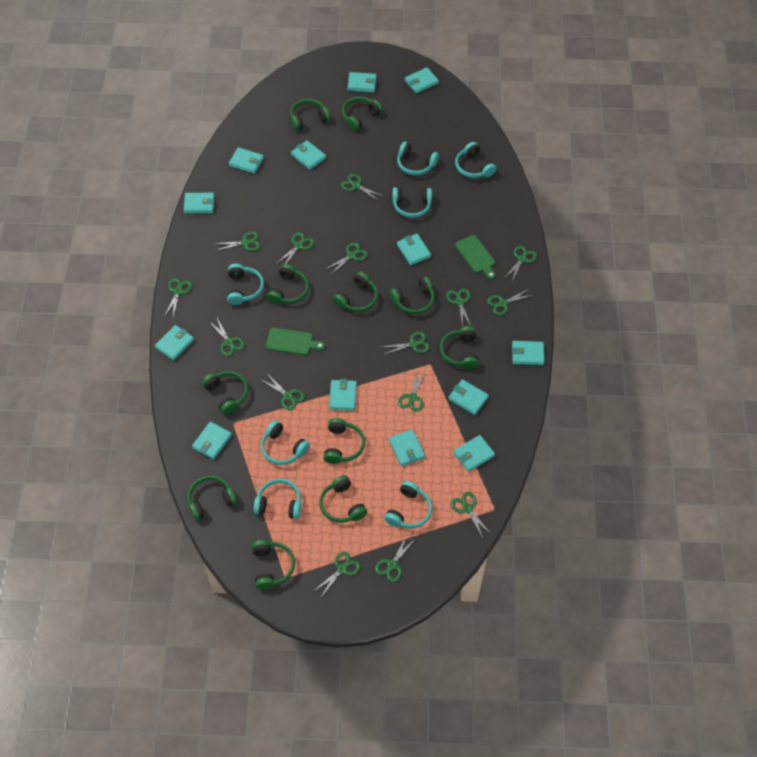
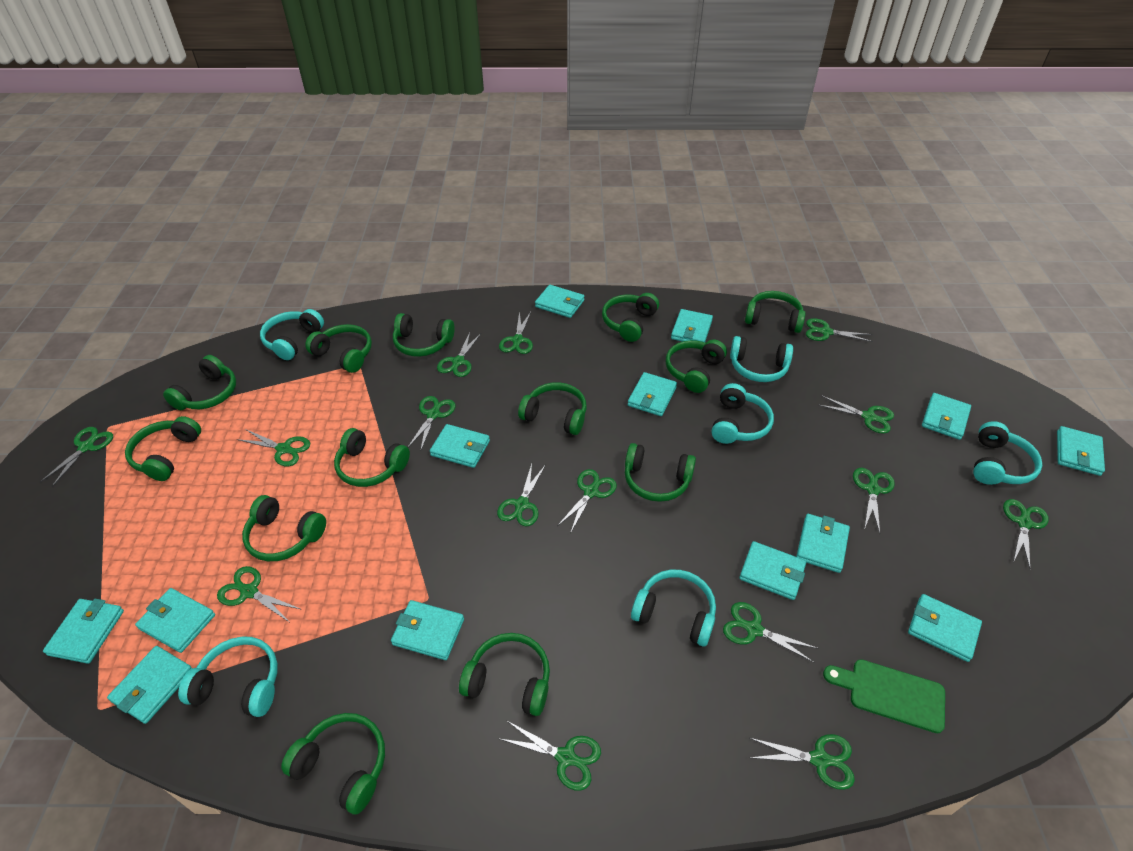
green cutting board: [266,328,325,355] [455,235,496,279] = 2 -> [823,659,945,733] = 1
green headphones: [188,476,237,520] [202,371,248,415] [252,540,295,589] [267,264,309,304] [290,99,330,131] [319,475,367,523] [324,418,365,464] [333,272,378,312] [342,97,383,131] [390,277,434,314] [440,326,479,369] = 11 -> [125,416,201,481] [163,355,236,410] [242,495,326,561] [281,713,385,815] [305,324,372,373] [334,428,410,487] [393,313,455,357] [459,633,550,716] [518,382,587,435] [602,293,659,342] [625,443,696,502] [666,340,727,393] [745,291,806,333] = 13
turquoise headphones: [227,264,264,305] [254,479,301,519] [261,420,310,465] [384,481,432,528] [392,187,432,218] [397,142,439,175] [455,142,496,178] = 7 -> [178,636,278,717] [260,309,324,360] [631,570,716,647] [711,383,774,444] [730,336,793,382] [973,421,1042,485] = 6

